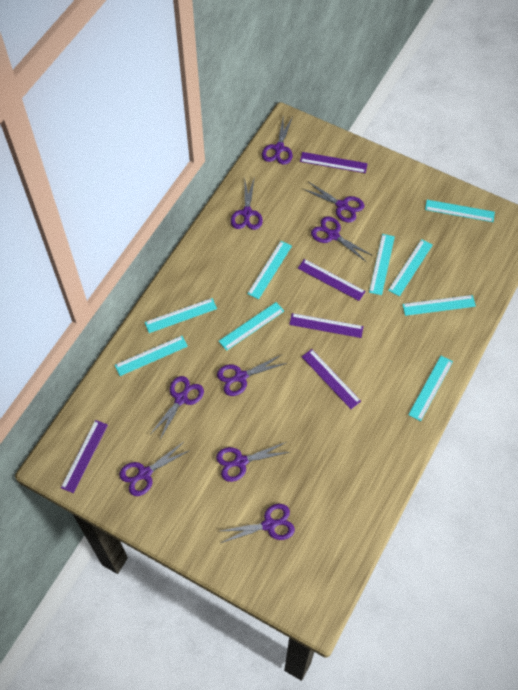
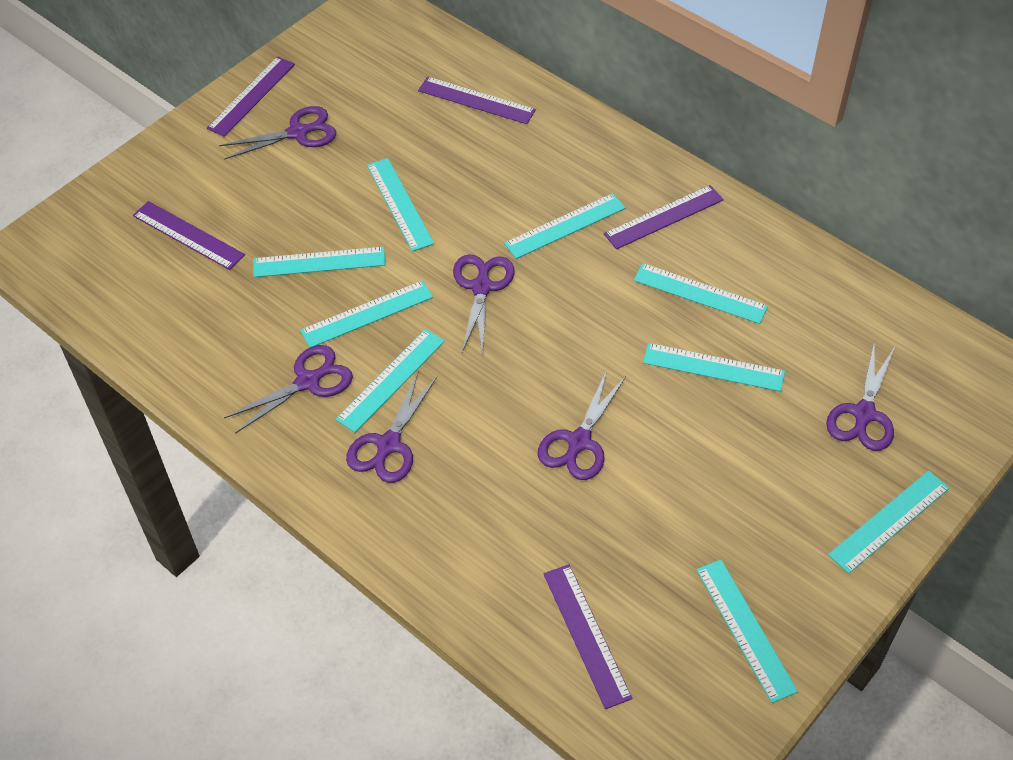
purple scissors: [119,443,190,496] [151,376,204,439] [216,442,289,482] [217,355,287,396] [221,504,295,543] [231,177,263,230] [262,115,293,165] [303,182,364,223] [311,217,373,261] = 9 -> [219,106,336,160] [224,345,353,434] [346,372,437,483] [453,254,514,356] [538,370,626,480] [826,344,895,451] = 6

